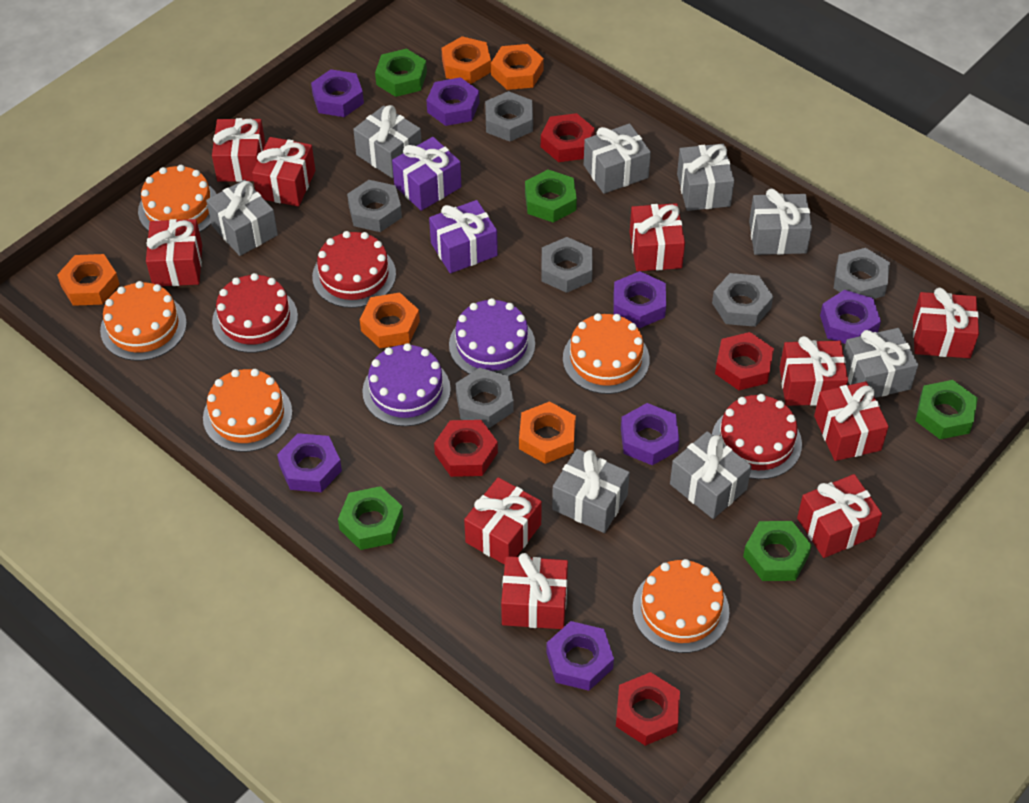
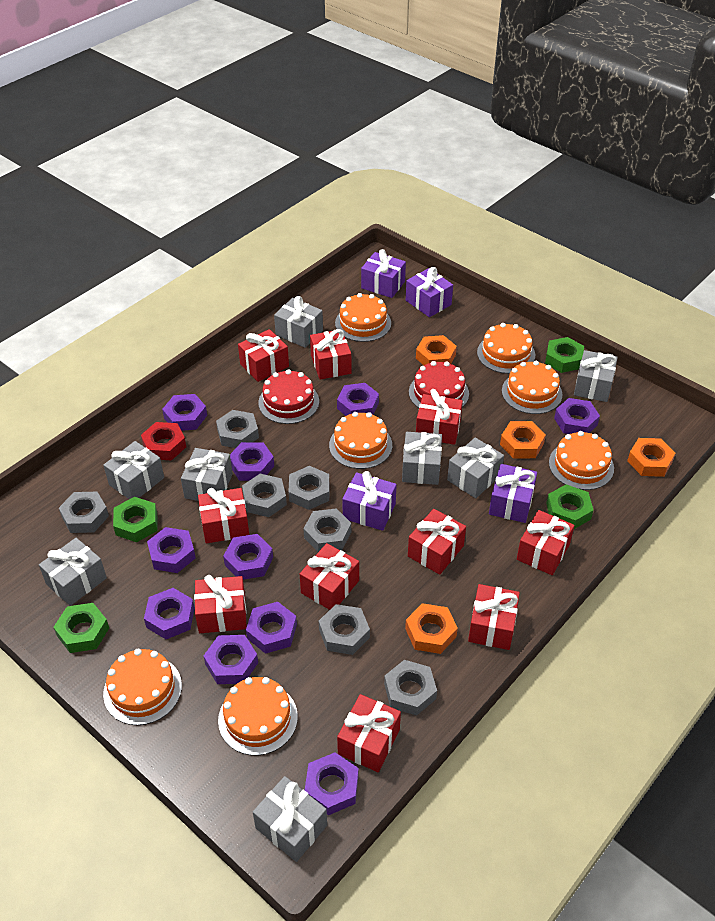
green nut: [338,486,403,550] [375,49,427,97] [525,170,577,223] [743,521,812,581] [915,380,978,439] = 5 -> [53,603,109,653] [113,497,157,542] [545,337,584,373] [546,484,594,529] = 4
grey nut: [347,180,402,232] [456,368,514,428] [485,91,533,142] [541,237,593,293] [712,273,773,327] [834,248,890,299] = 6 -> [59,492,109,533] [216,410,259,448] [242,474,287,517] [288,466,329,510] [303,508,351,552] [319,604,370,655] [384,660,437,716] = 7
orange cake: [100,281,187,361] [138,165,216,232] [203,369,292,452] [563,313,650,394] [633,559,729,653] = 5 -> [103,649,182,725] [218,677,298,755] [329,412,392,469] [335,293,391,342] [477,323,535,374] [502,361,563,414] [549,431,614,490] = 7
orange nut: [57,254,120,306] [360,293,420,348] [441,36,491,84] [491,44,544,90] [519,401,576,464] = 5 -> [405,603,458,654] [416,335,457,365] [500,421,546,459] [627,438,675,477] = 4
purple cake: [362,343,451,426] [449,298,535,376] = 2 -> none = 0
purple gift: [392,137,461,211] [429,200,498,273] = 2 -> [342,471,397,531] [361,249,406,298] [406,267,453,317] [489,464,537,523] = 4
purple nut: [277,433,342,492] [311,69,364,117] [426,77,479,126] [546,621,614,691] [614,271,666,328] [621,403,679,465] [820,290,881,344] = 7 -> [144,588,195,639] [147,527,196,573] [162,394,207,431] [204,635,258,684] [223,534,273,580] [230,442,274,481] [246,602,297,654] [305,752,358,815] [337,383,379,416] [554,398,600,434] = 10
red cake: [212,273,298,353] [312,231,396,308] [712,394,802,479] = 3 -> [258,369,319,424] [409,361,469,408] = 2
red nut: [434,420,498,477] [541,113,595,162] [616,672,680,746] [715,332,774,390] = 4 -> [141,422,186,461] = 1

